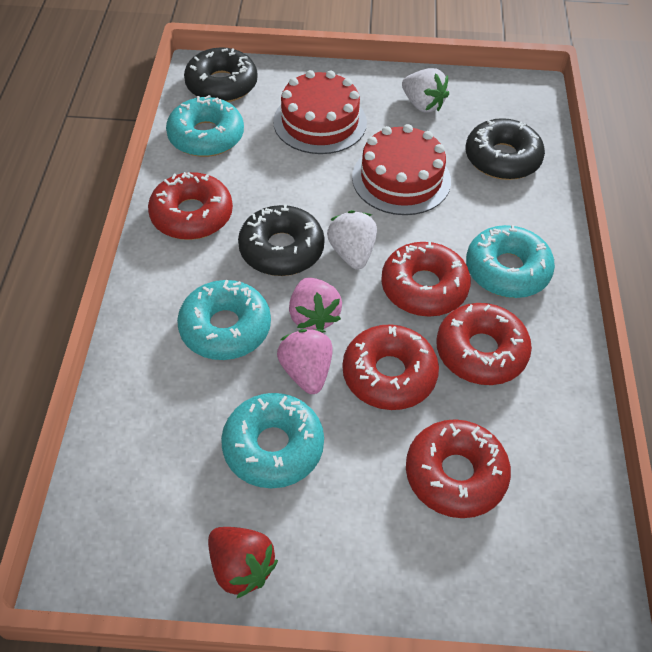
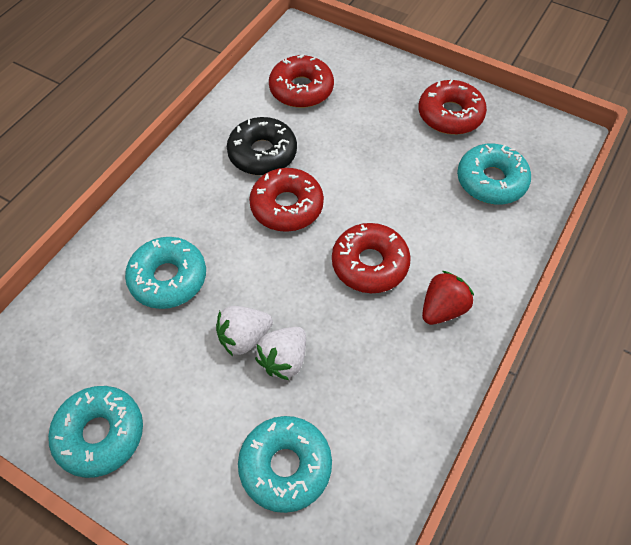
black donut: [184,47,258,102] [238,205,325,276] [466,118,545,180] = 3 -> [227,117,297,175] = 1
pink strawberry: [277,329,333,394] [289,278,342,330] = 2 -> none = 0
red cake: [273,70,367,154] [352,124,451,215] = 2 -> none = 0
red donut: [148,172,233,240] [342,324,439,410] [381,242,471,317] [406,419,511,518] [436,303,532,385] = 5 -> [249,168,324,232] [269,54,334,108] [332,223,411,293] [418,80,487,135] = 4

